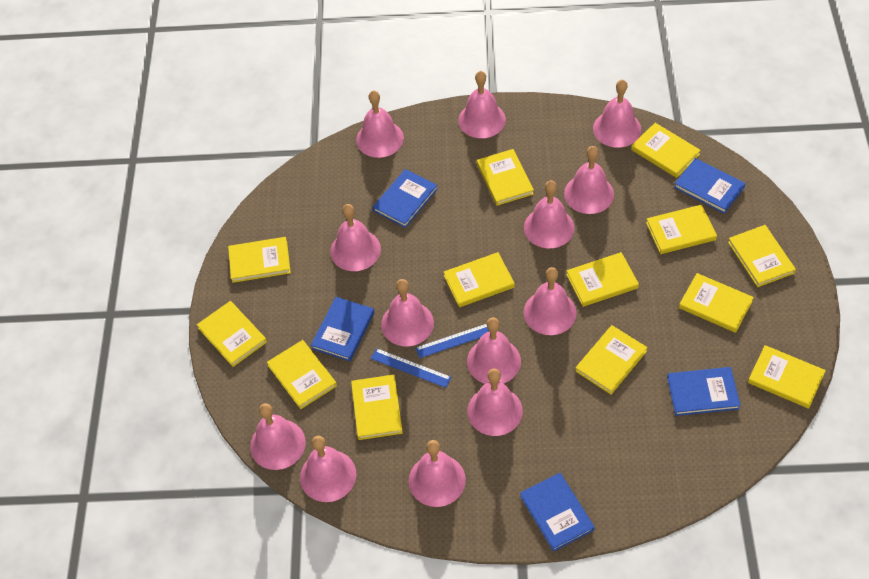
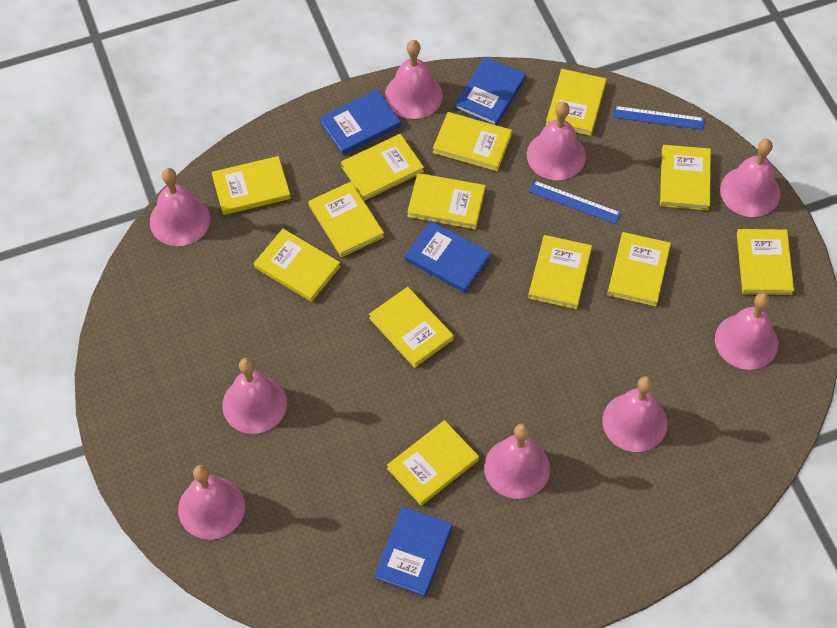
blue book: [311,297,375,361] [373,169,438,228] [520,473,595,552] [667,367,741,416] [674,158,745,214] = 5 -> [319,89,401,155] [374,506,452,597] [405,221,491,293] [455,57,526,125] = 4
pink bell: [250,403,306,470] [300,436,356,502] [330,204,381,271] [356,90,404,158] [381,279,434,346] [409,440,466,507] [458,71,506,138] [467,317,521,384] [467,369,523,436] [524,180,574,248] [524,267,577,335] [564,146,614,214] [593,79,641,148] = 13 -> [150,168,210,246] [178,465,245,540] [222,358,287,434] [385,40,443,119] [484,423,550,499] [527,102,586,180] [602,376,668,452] [715,293,778,370] [720,139,780,217] = 9

